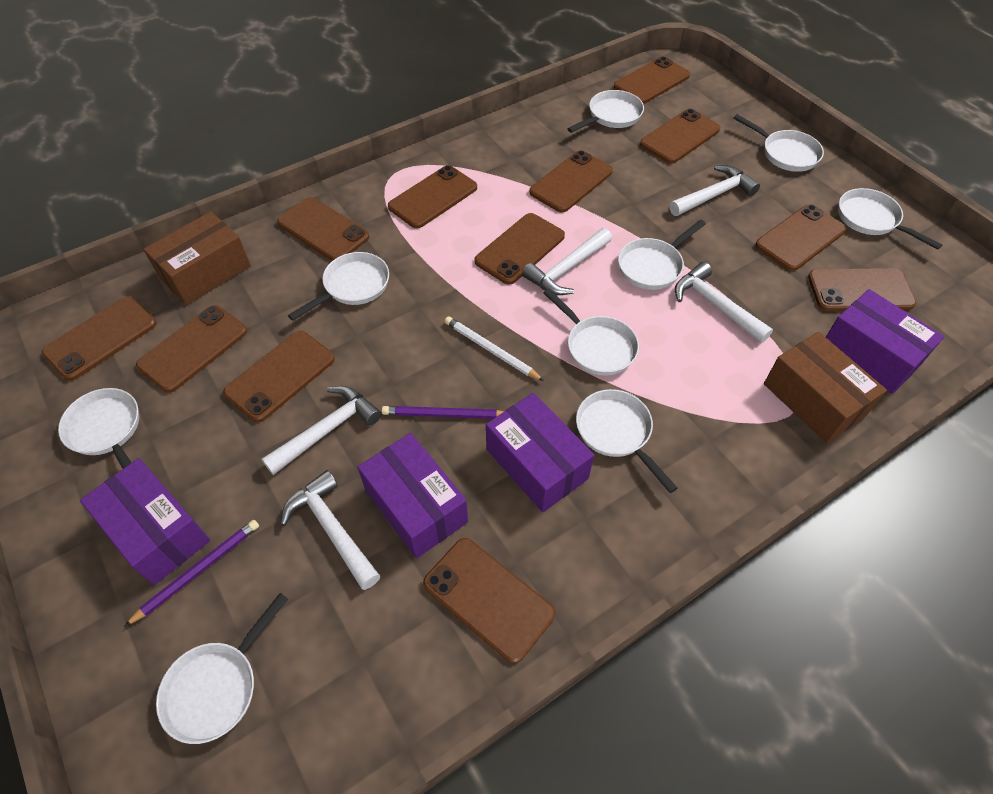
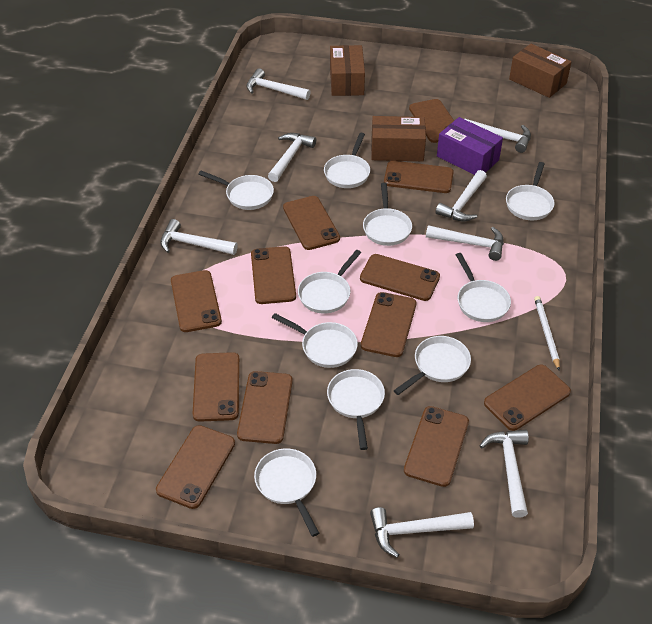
brown box: [143,211,251,305] [764,332,887,443] = 2 -> [330,45,365,96] [371,116,426,161] [509,44,572,98] = 3
purple box: [80,458,210,585] [357,433,468,558] [486,393,594,512] [826,289,944,394] = 4 -> [437,117,503,175] = 1
purple pencil: [124,520,259,627] [382,406,504,419] = 2 -> none = 0
white hammer: [262,386,381,475] [280,470,380,590] [522,228,612,295] [669,165,760,216] [675,262,773,343] = 5 -> [160,219,238,255] [246,68,310,100] [268,133,316,182] [370,507,474,558] [426,225,504,261] [435,170,487,221] [465,119,531,153] [479,430,529,518] = 8
white pan: [58,388,139,469] [156,593,288,744] [288,252,389,321] [543,289,639,376] [567,90,644,133] [576,389,678,493] [618,219,706,290] [733,114,824,172] [838,188,942,250] = 9 -> [198,171,274,210] [254,448,319,537] [272,313,358,368] [298,250,361,314] [324,133,370,188] [327,369,385,450] [363,183,412,246] [394,336,471,395] [456,253,511,322] [506,162,555,220] = 10

